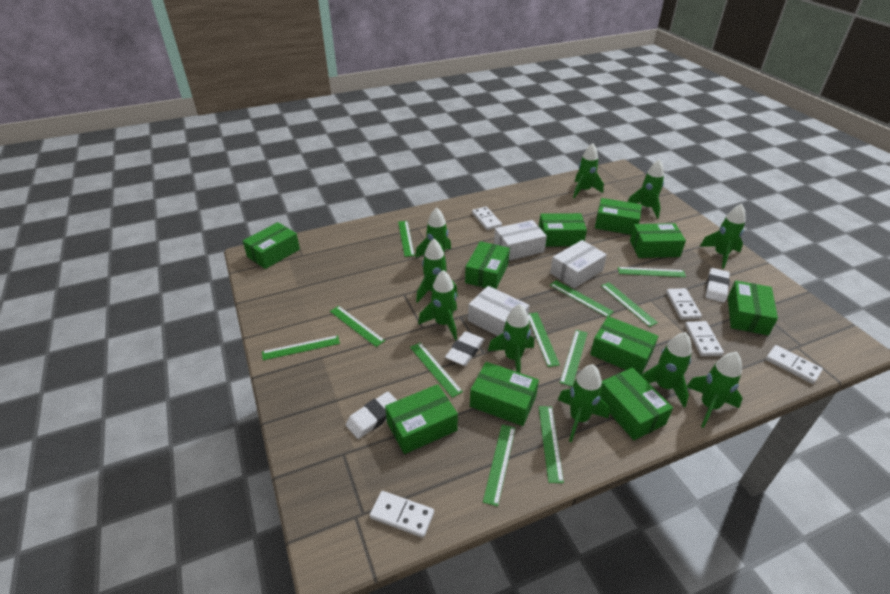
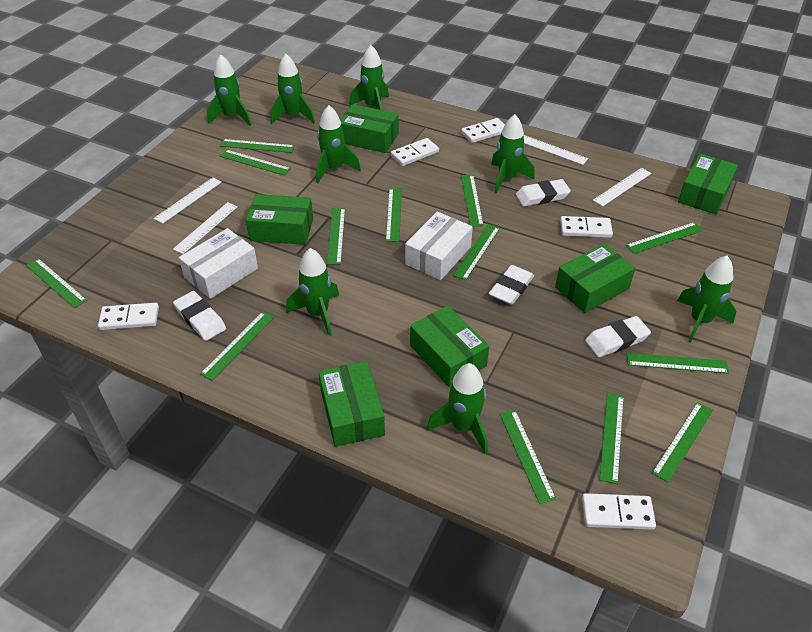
green box: [243,222,300,269] [385,384,458,454] [465,241,510,289] [470,362,539,426] [539,213,587,246] [590,316,658,375] [595,198,642,235] [600,368,673,440] [630,223,686,258] [728,281,778,335] = 10 -> [246,194,313,245] [318,361,385,447] [340,104,399,153] [410,306,489,388] [555,244,635,313] [678,153,738,214] = 6
green rocket: [415,207,451,272] [416,239,458,303] [418,270,457,340] [488,304,534,373] [558,364,610,442] [573,143,604,198] [628,159,664,219] [641,332,692,408] [687,352,743,428] [700,204,745,269] = 10 -> [207,54,252,126] [270,54,315,124] [286,248,339,336] [316,105,361,183] [349,45,389,110] [427,363,488,454] [491,114,535,194] [677,256,737,343] = 8
green ruler: [262,335,340,360] [330,306,385,347] [398,221,415,257] [410,342,463,398] [483,424,515,506] [528,313,560,367] [539,406,564,483] [550,280,614,317] [560,330,588,386] [601,282,658,327] [618,267,686,277] = 11 -> [26,258,87,308] [200,312,274,381] [220,139,295,153] [220,150,291,176] [327,208,345,265] [386,188,402,242] [453,224,500,280] [461,175,484,226] [500,410,556,504] [599,393,624,484] [626,222,703,254] [627,353,729,374] [652,402,713,482] = 13
white box: [468,286,530,336] [494,220,547,261] [550,240,607,289] = 3 -> [179,228,258,299] [405,212,473,280] = 2
white eraser: [346,392,398,439] [445,331,484,366] [706,268,730,303] = 3 -> [173,291,226,341] [489,265,534,305] [516,179,571,207] [585,316,651,357] = 4
white ruler: none = 0 -> [154,177,222,224] [173,202,238,254] [524,135,588,165] [593,168,652,206] = 4

